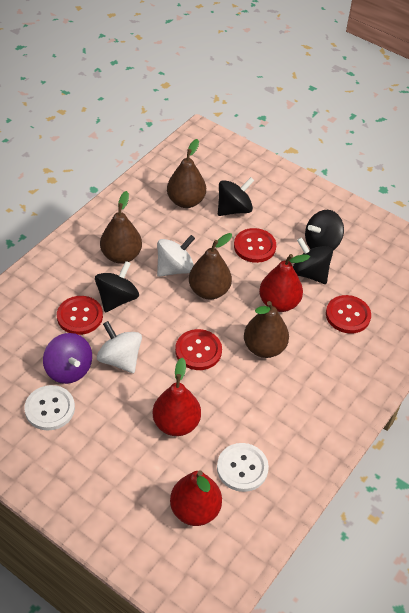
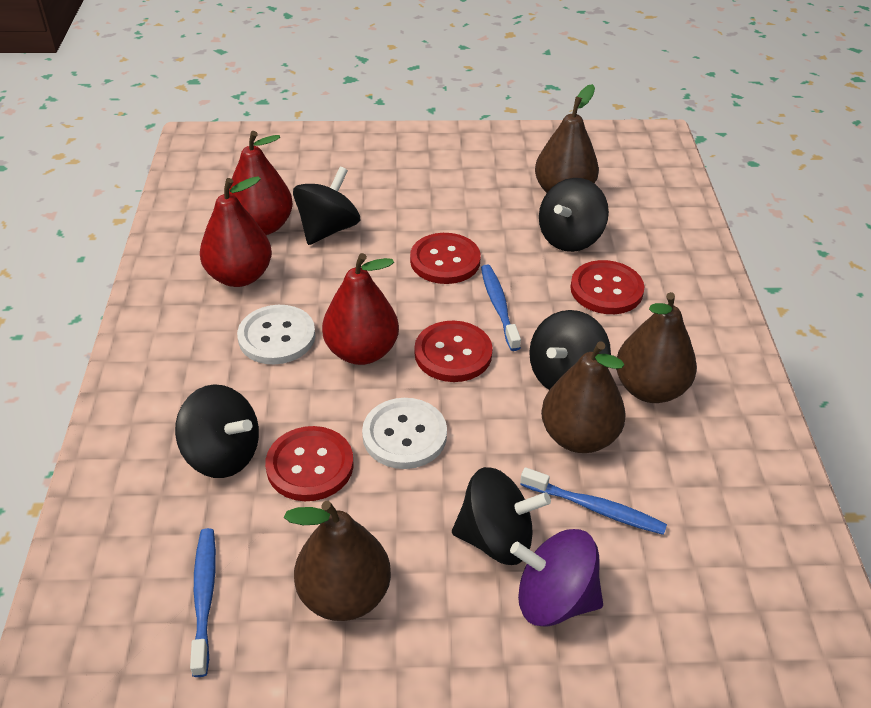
black spinning top: [95,261,139,313] [218,177,255,216] [293,237,333,284] [305,210,344,250] = 4 -> [175,384,259,478] [293,167,360,245] [452,467,551,565] [529,310,611,390] [539,178,609,252] = 5
blue toothbrush: none = 0 -> [190,528,216,677] [481,264,521,351] [520,467,667,535] = 3
white spinning top: [97,321,142,373] [157,235,195,277] = 2 -> none = 0

